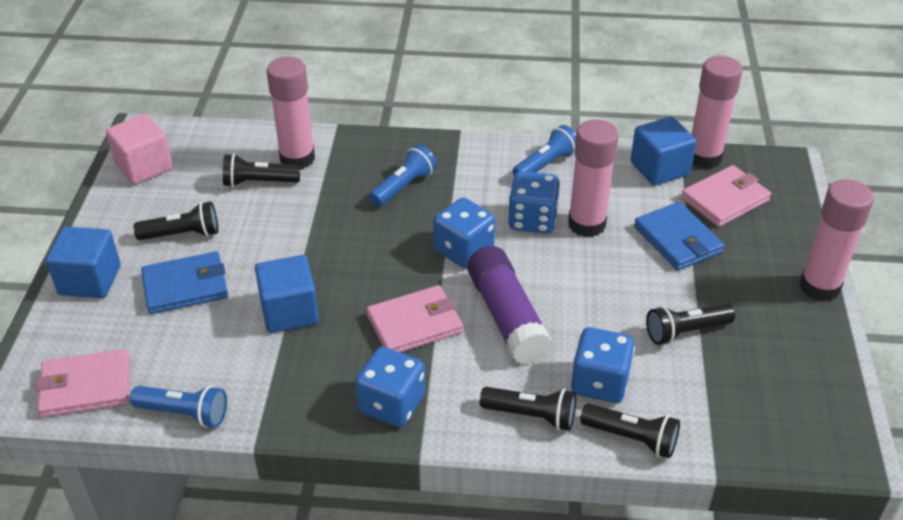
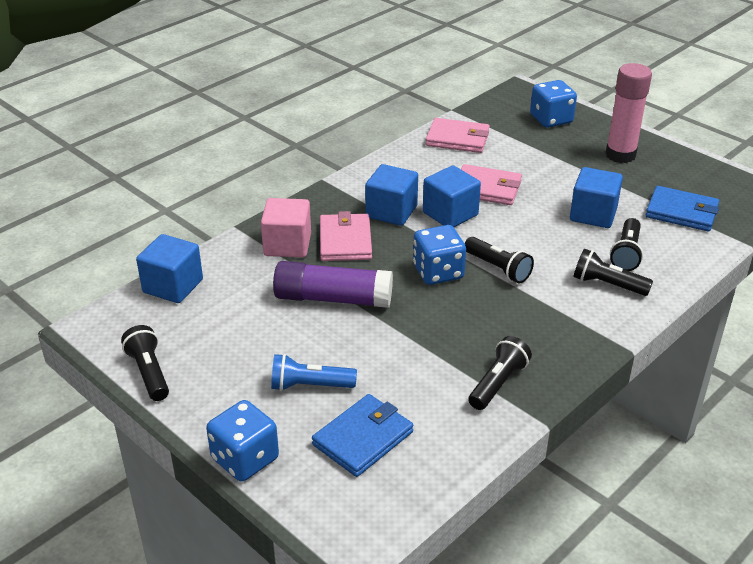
blue cube: [46,227,120,298] [255,255,319,333] [630,117,697,186] = 3 -> [136,234,203,303] [365,164,418,226] [423,166,481,227] [570,167,623,228] = 4
blue dice: [355,346,425,427] [433,197,495,268] [508,171,560,234] [571,327,635,403] = 4 -> [206,400,279,482] [413,225,466,285] [530,80,577,128] = 3
blue flashlight: [130,385,227,428] [369,145,437,206] [512,125,576,175] = 3 -> [271,354,357,391] = 1
pink glue stick: [267,57,315,169] [568,119,619,237] [691,56,743,169] [800,179,874,302] = 4 -> [605,63,652,163] = 1

